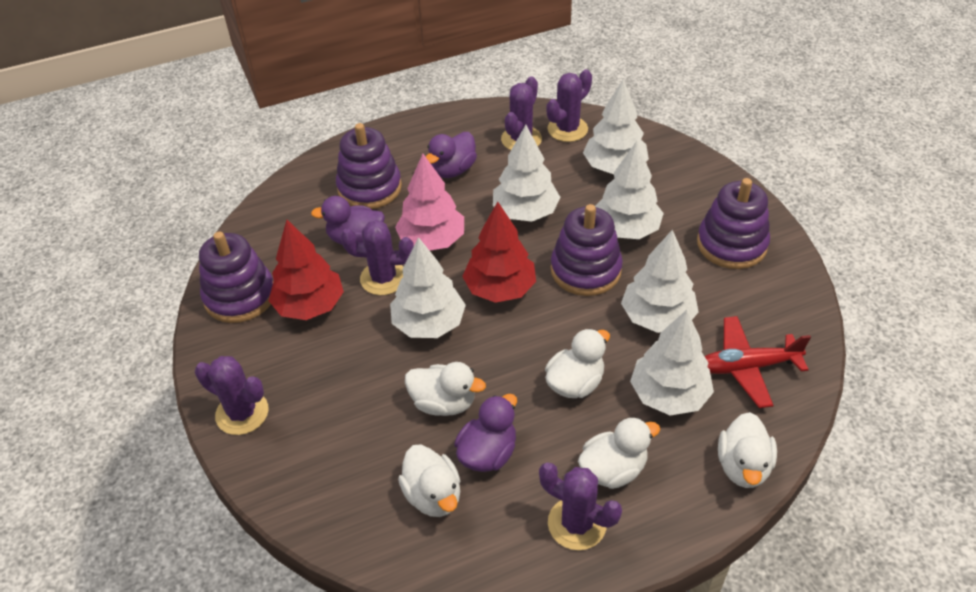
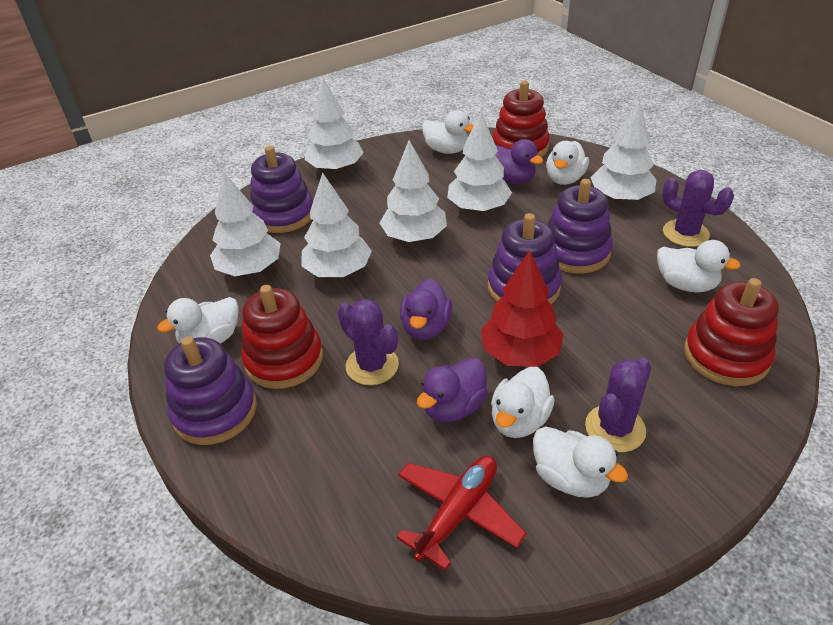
pink tree: [395,154,464,251] = 1 -> none = 0
purple cactus: [195,356,269,435] [341,220,414,295] [501,76,542,150] [539,462,622,550] [546,69,592,142] = 5 -> [338,299,399,385] [585,358,651,452] [662,170,734,247] = 3
red stacking toy: none = 0 -> [241,285,323,389] [492,81,550,157] [684,278,779,386] = 3
red tree: [268,220,344,320] [462,202,536,303] = 2 -> [481,250,563,367] = 1
white duck: [398,444,460,517] [405,362,486,416] [545,328,610,398] [578,417,660,489] [718,412,777,488] = 5 -> [157,297,239,344] [422,110,474,154] [491,367,555,438] [533,426,628,498] [546,141,589,185] [657,240,741,293] = 6

